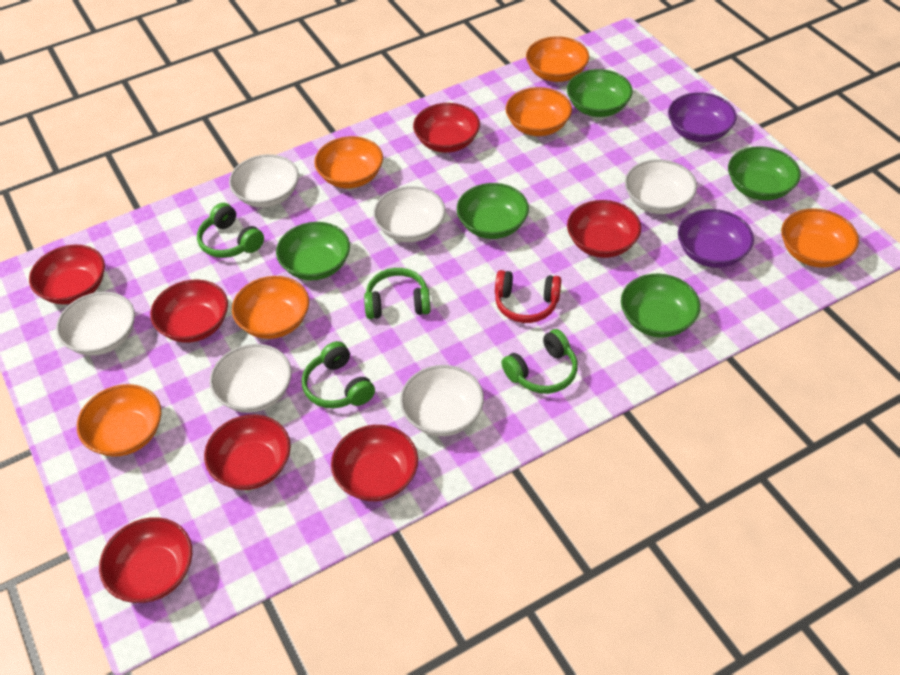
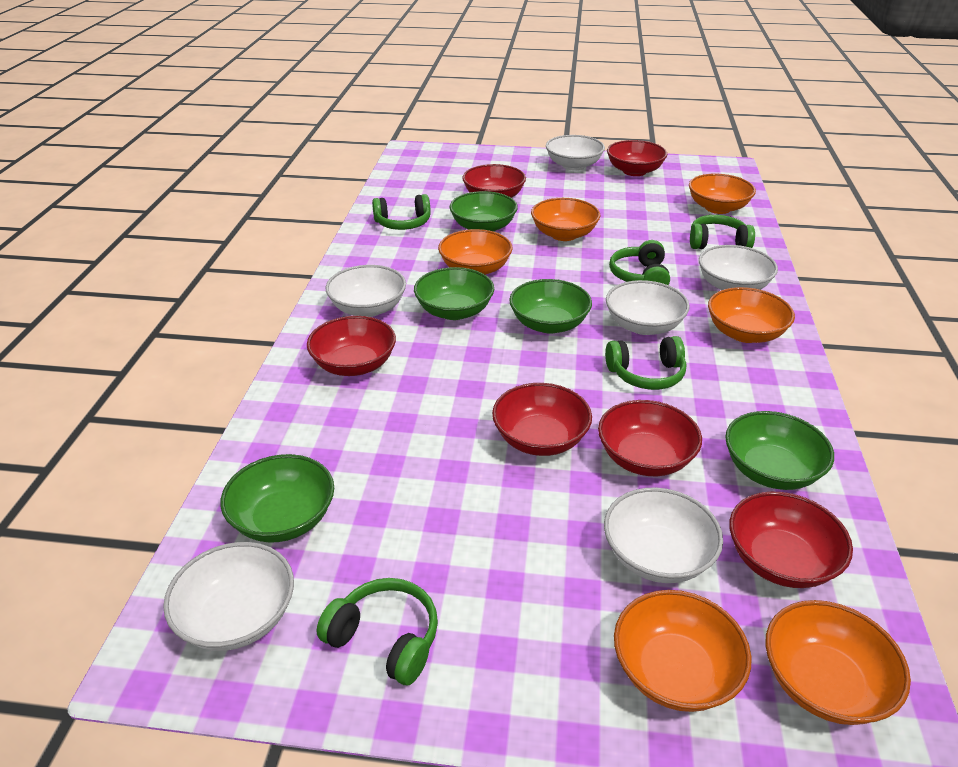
green headphones: [197,203,264,258] [302,341,375,408] [364,268,431,319] [501,329,578,394] = 4 -> [317,578,438,685] [372,194,431,230] [605,336,686,390] [609,240,670,285] [690,215,755,249] = 5
purple bowl: [668,92,736,142] [678,209,754,268] = 2 -> none = 0
red bowl: [29,245,105,304] [99,517,192,603] [150,280,228,343] [204,415,291,490] [331,425,418,501] [413,103,480,153] [567,200,641,258] = 7 -> [307,316,396,376] [462,164,526,198] [492,383,592,456] [598,400,702,476] [607,140,667,176] [729,492,853,588] = 6
red headphones: [495,270,561,323] = 1 -> none = 0

